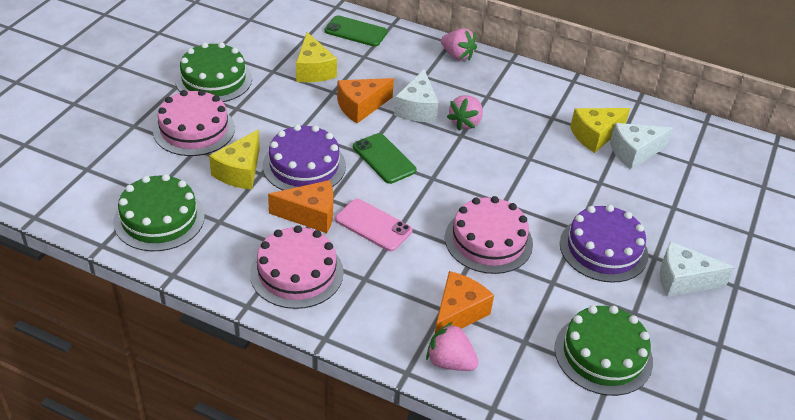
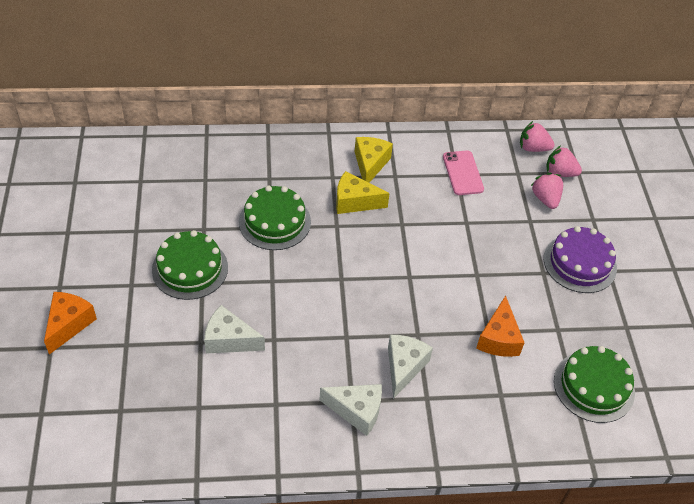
green phone: [325,15,387,47] [353,133,417,184] = 2 -> none = 0
orange cheese: [268,180,333,233] [337,78,394,123] [435,271,494,333] = 3 -> [44,292,97,354] [476,295,524,357] = 2
pink cake: [153,90,235,156] [250,225,344,309] [445,196,533,274] = 3 -> none = 0
purple cake: [263,124,346,190] [560,205,648,283] = 2 -> [544,226,617,293] = 1
yellow cheese: [209,129,260,189] [296,32,337,82] [570,108,630,153] = 3 -> [336,171,390,214] [355,137,393,183] = 2

